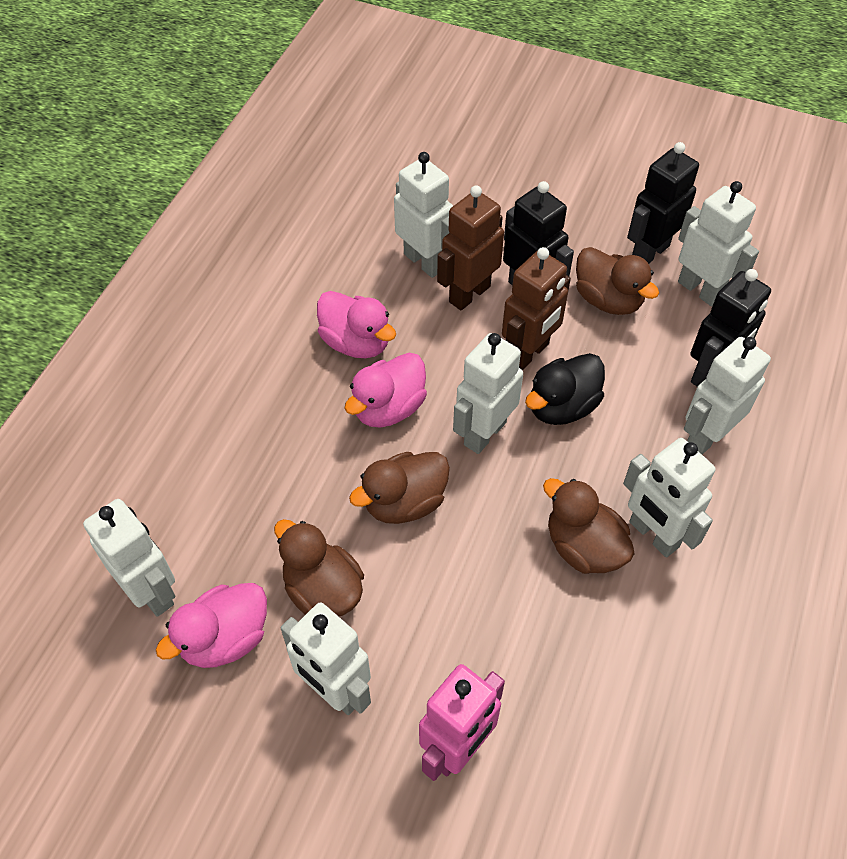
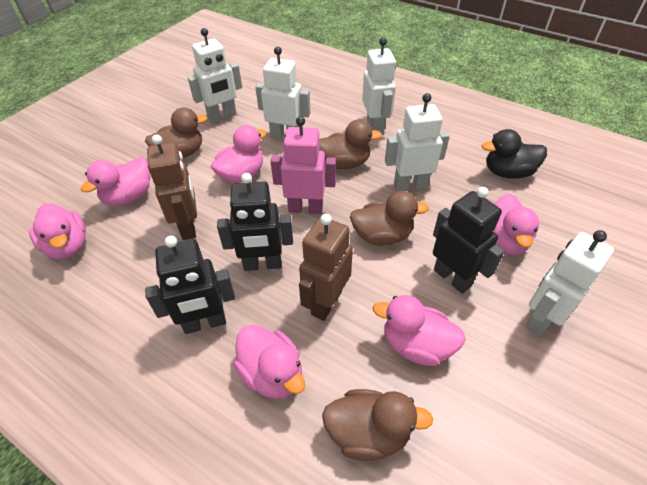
pink duck: [156,583,267,668] [317,291,396,358] [344,353,427,428] = 3 -> [29,203,86,259] [81,157,150,206] [211,125,267,183] [234,325,305,399] [373,295,466,366] [493,194,539,255] = 6
white robot: [83,499,175,617] [281,602,371,715] [394,152,453,278] [453,333,523,454] [623,438,716,557] [678,181,759,307] [684,337,771,455] = 7 -> [188,28,242,123] [255,47,310,139] [362,37,396,135] [385,93,450,191] [526,230,614,336] = 5

